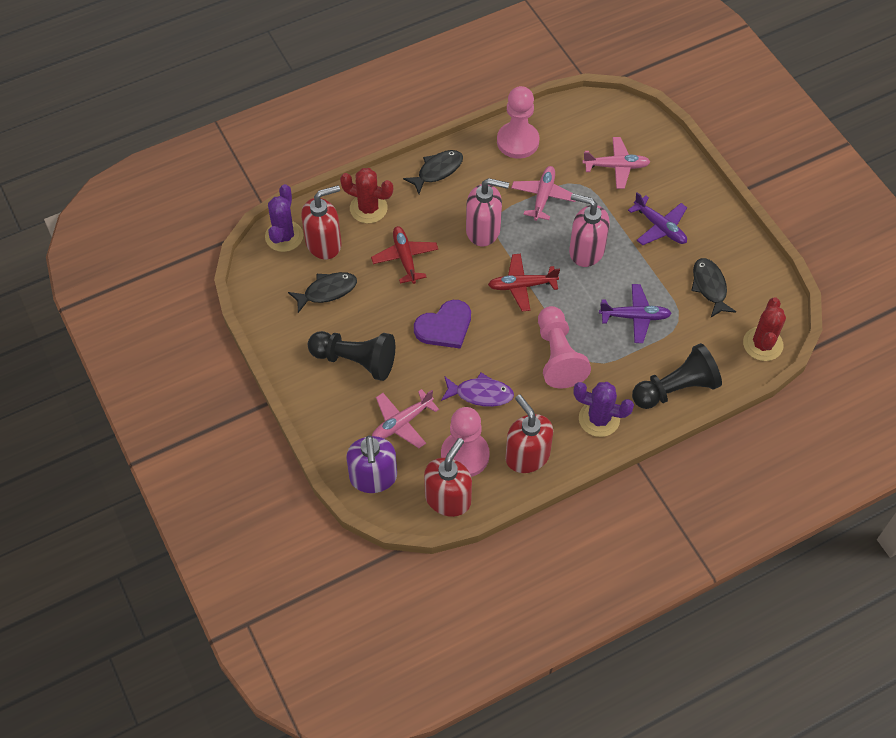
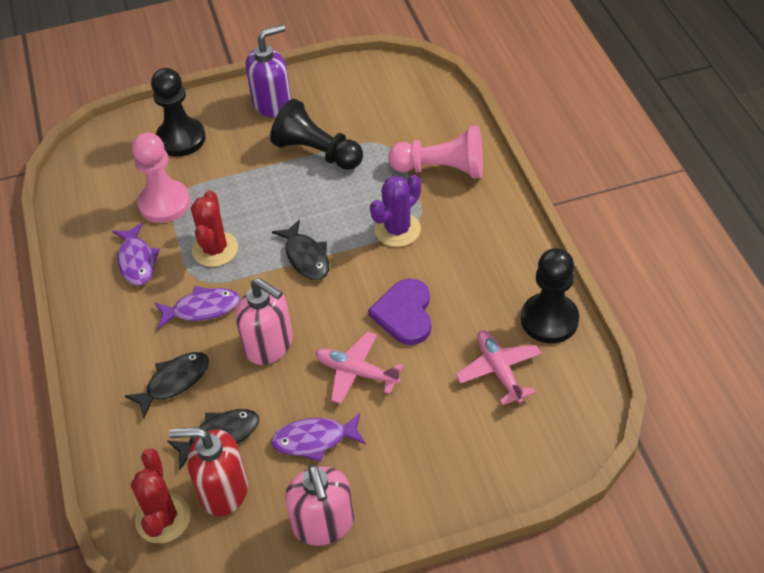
black pawn: [308,331,395,381] [632,343,722,409] = 2 -> [151,68,206,157] [270,99,363,170] [521,248,579,343] = 3
pink pawn: [441,407,490,477] [497,86,539,159] [538,306,591,388] = 3 -> [132,132,190,223] [388,126,483,178] = 2
pink plane: [372,389,439,448] [511,166,575,221] [582,137,650,189] = 3 -> [315,331,404,404] [456,330,542,405] = 2
purple cactus: [265,184,303,252] [573,382,634,437] = 2 -> [370,175,421,247] = 1
purple fish: [441,373,514,407] = 1 -> [112,223,160,286] [155,286,240,329] [271,413,366,462] = 3
purple plane: [599,284,672,343] [628,192,687,245] = 2 -> none = 0
red plane: [371,226,438,284] [488,254,560,311] = 2 -> none = 0
red soap dispenser: [301,185,342,260] [424,438,472,517] [505,395,553,473] = 3 -> [169,427,248,517] = 1

